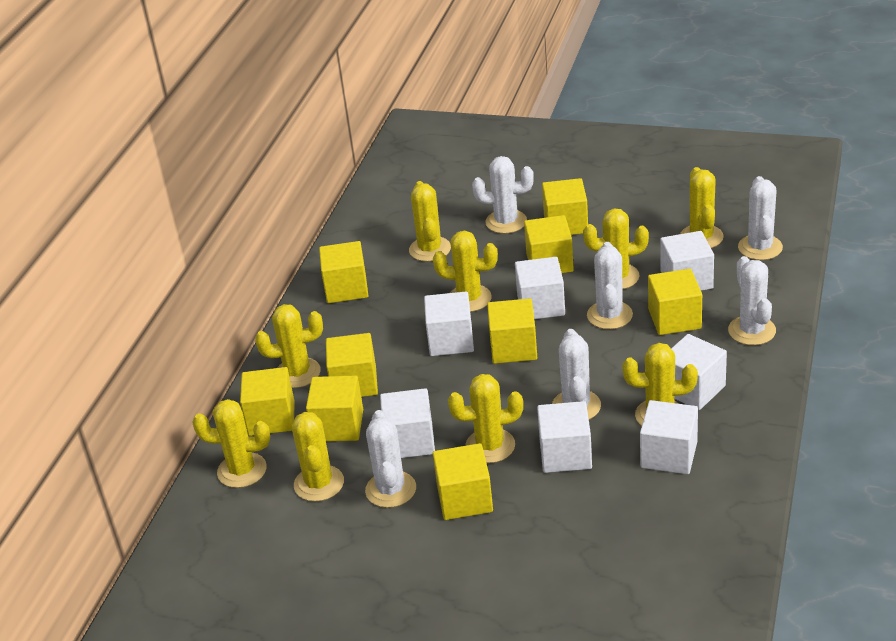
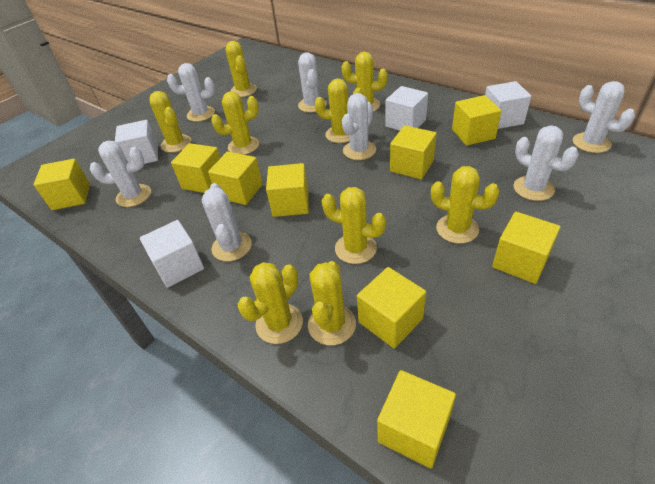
white cactus: [365,410,416,508] [472,156,534,234] [552,329,601,419] [587,242,633,329] [728,256,776,345] [738,176,783,260] = 6 -> [90,141,151,207] [167,63,215,122] [202,183,252,262] [298,52,327,112] [342,93,376,160] [514,125,579,201] [573,81,635,153] = 7
white cube: [380,388,435,458] [424,292,474,356] [515,257,565,319] [537,401,592,473] [640,400,698,474] [660,231,714,291] [671,334,727,410] = 7 -> [115,120,158,164] [140,220,204,288] [385,86,428,131] [485,81,531,129] = 4

